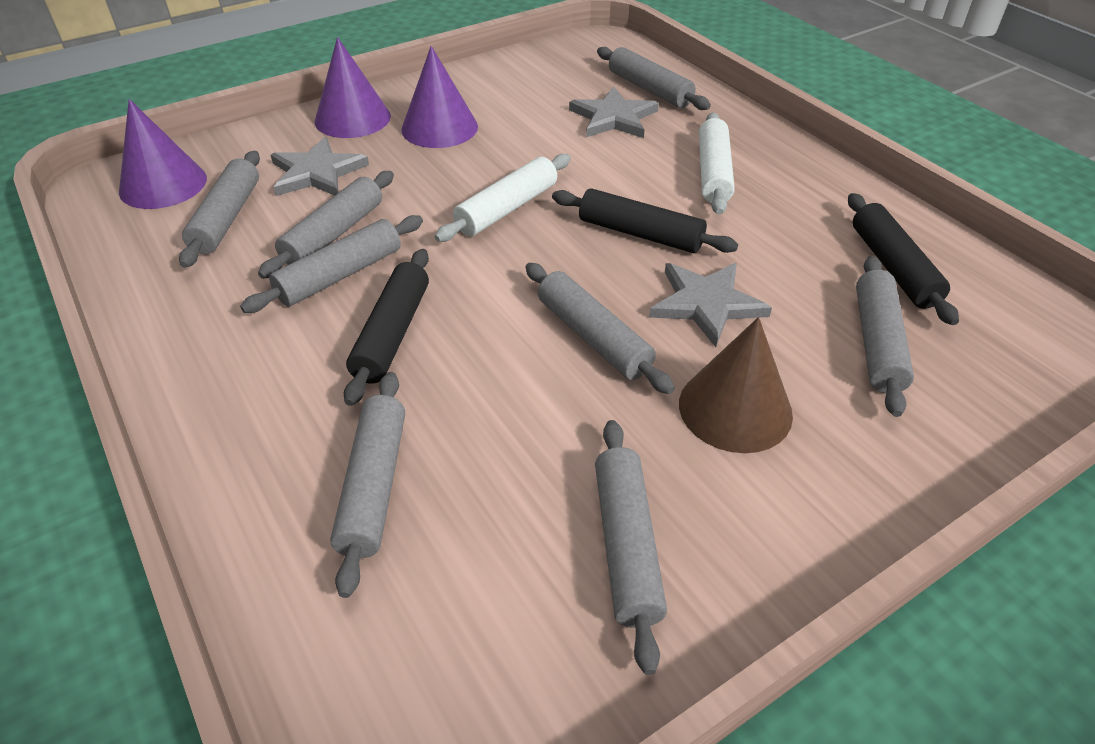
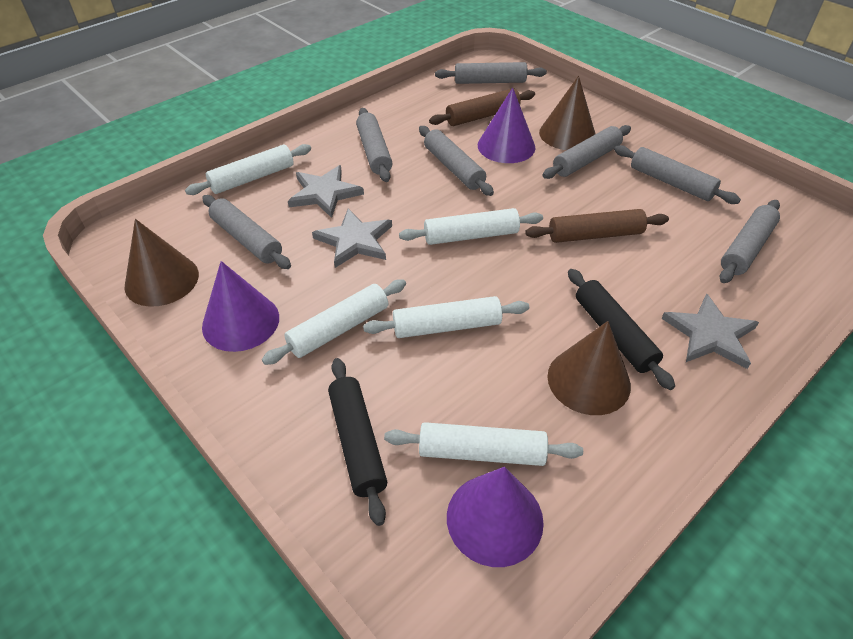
black rolling pin: [344,249,429,406] [552,188,738,253] [848,193,959,325] = 3 -> [328,358,387,526] [568,269,675,390] = 2
brown cone: [679,317,793,453] = 1 -> [125,219,199,307] [539,76,596,150] [547,321,631,415] = 3
brown rolling pin: none = 0 -> [429,88,535,126] [525,209,669,243] = 2
grey rolling pin: [179,151,260,268] [240,215,423,313] [258,171,394,279] [330,372,405,598] [526,263,675,394] [595,420,667,675] [597,47,711,110] [856,256,914,417] = 8 -> [202,195,291,269] [356,108,393,182] [419,126,494,196] [435,62,547,84] [542,125,631,179] [614,145,741,204] [720,200,780,283] = 7
white rolling pin: [435,154,571,242] [699,112,735,215] = 2 -> [185,144,311,195] [262,279,406,365] [363,296,529,338] [384,422,583,466] [399,208,543,245] = 5

